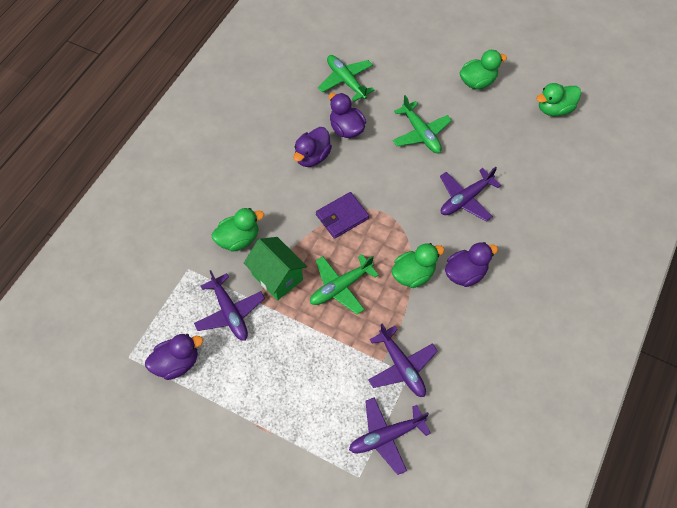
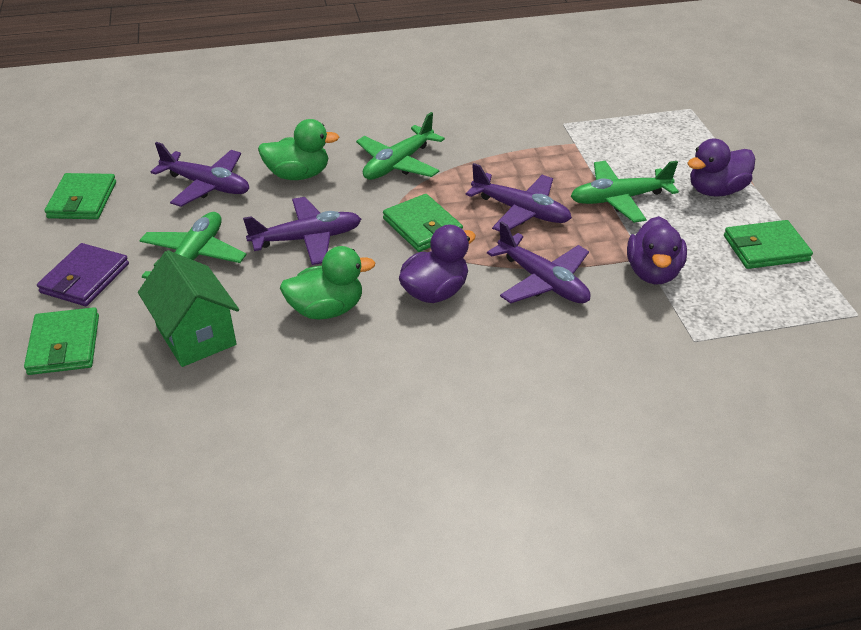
green duck: [212,208,264,252] [391,243,444,288] [460,50,507,89] [536,83,581,116] = 4 -> [258,119,339,180] [280,246,375,320] = 2
green wallet: none = 0 -> [24,307,99,375] [45,173,116,219] [383,194,463,252] [724,220,813,269] = 4
purple duck: [145,334,203,380] [293,127,332,167] [329,93,366,138] [445,242,498,287] = 4 -> [399,225,476,303] [627,216,687,284] [687,139,755,197] = 3

